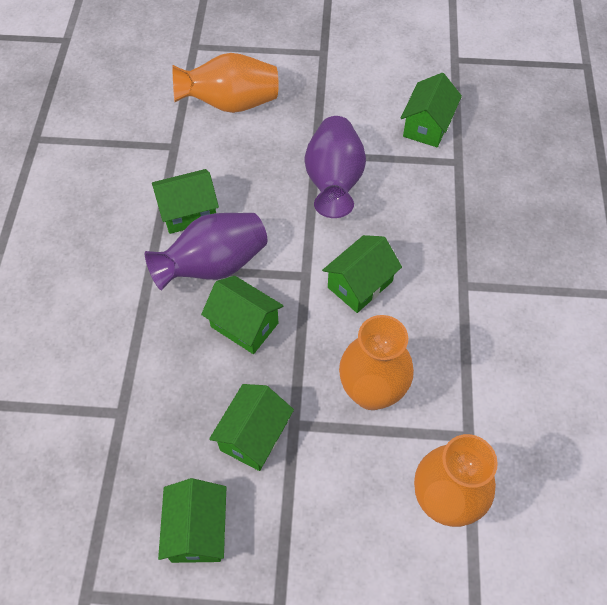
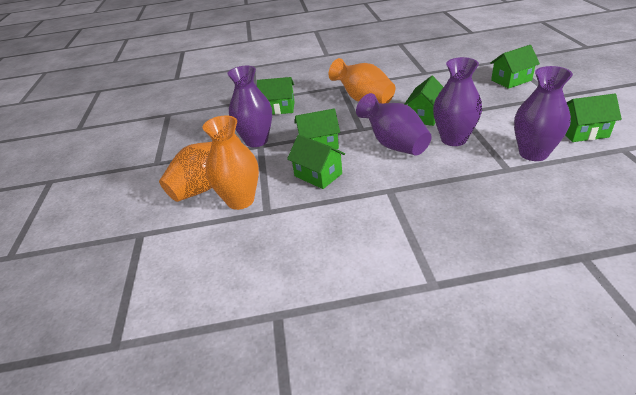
purple vase: [145,213,267,290] [305,116,366,218] = 2 -> [227,66,272,147] [356,93,432,155] [433,57,482,146] [514,66,573,161] = 4

